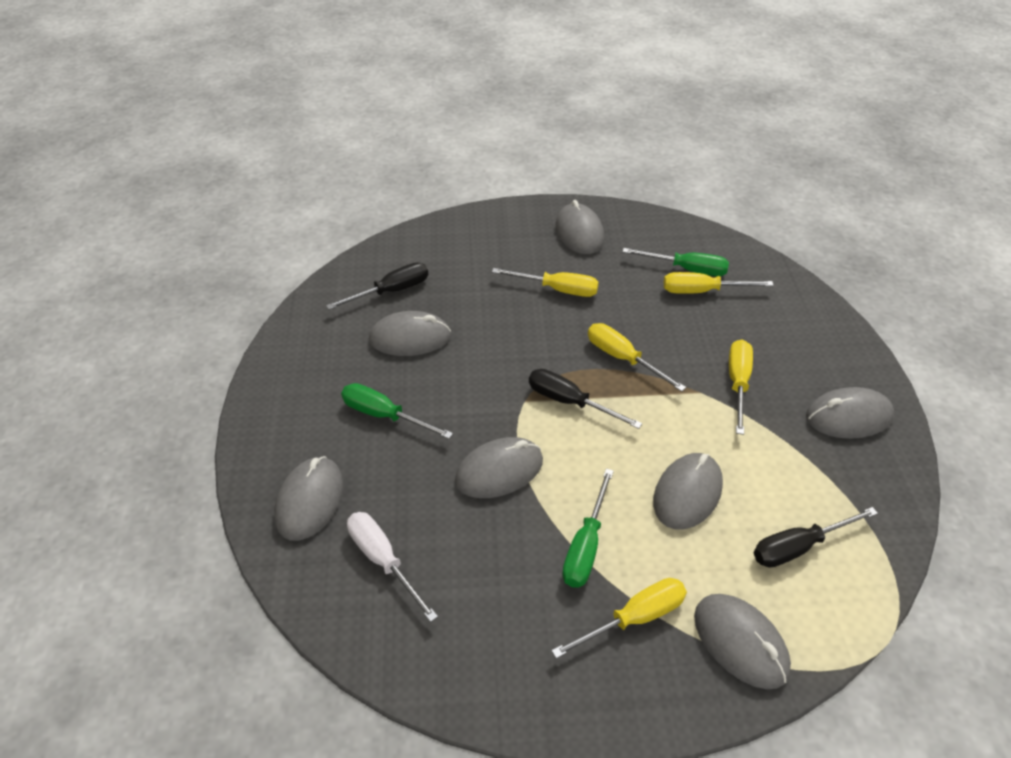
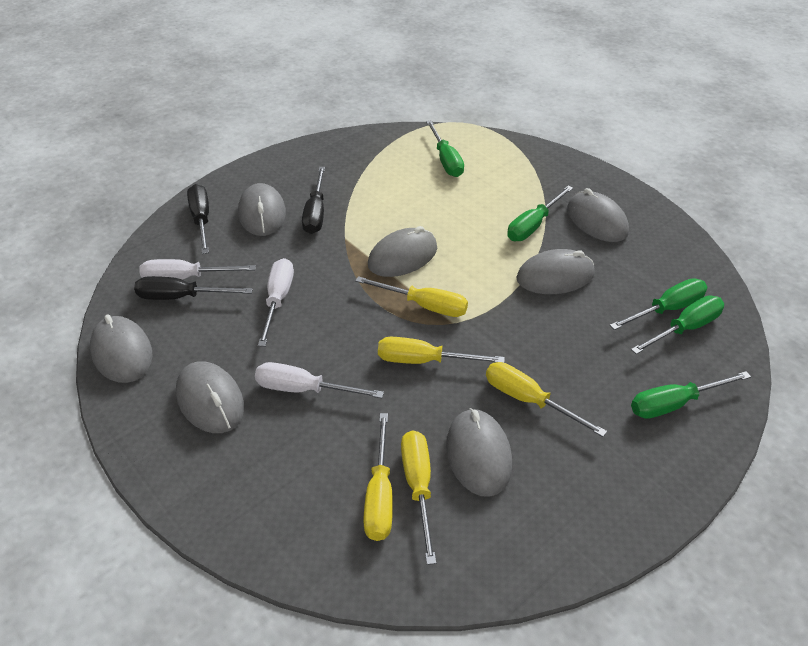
green screwdriver: [341,383,453,439] [562,469,614,588] [622,248,729,276] = 3 -> [426,121,464,177] [507,186,573,241] [610,278,707,330] [631,295,724,354] [631,371,751,419] = 5
white screwdriver: [347,512,438,622] = 1 -> [139,259,256,280] [255,362,384,398] [258,258,294,347] = 3

